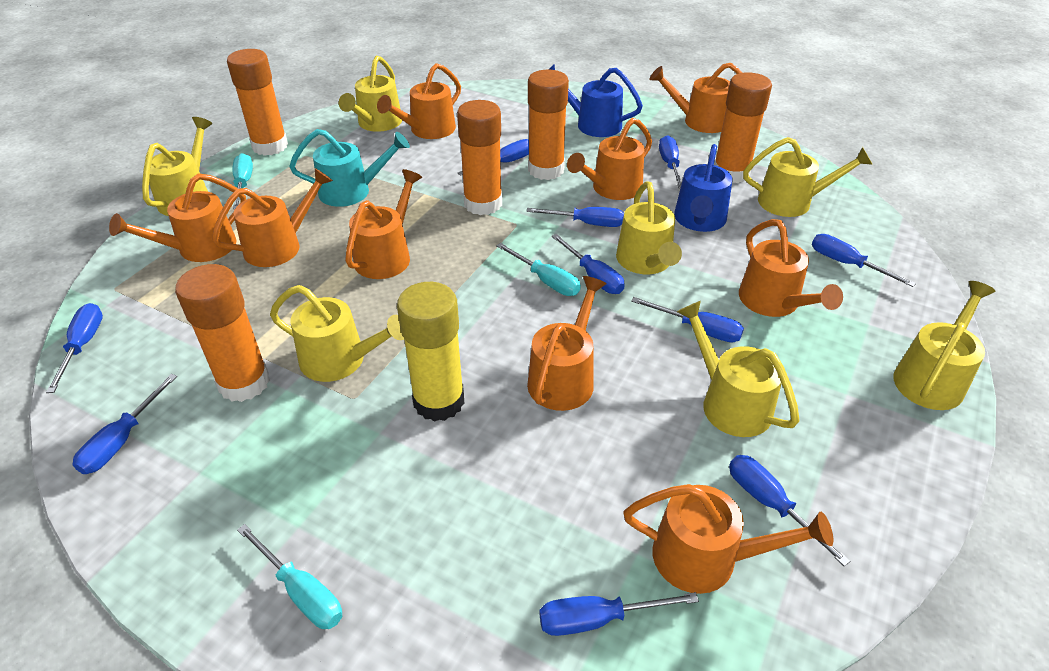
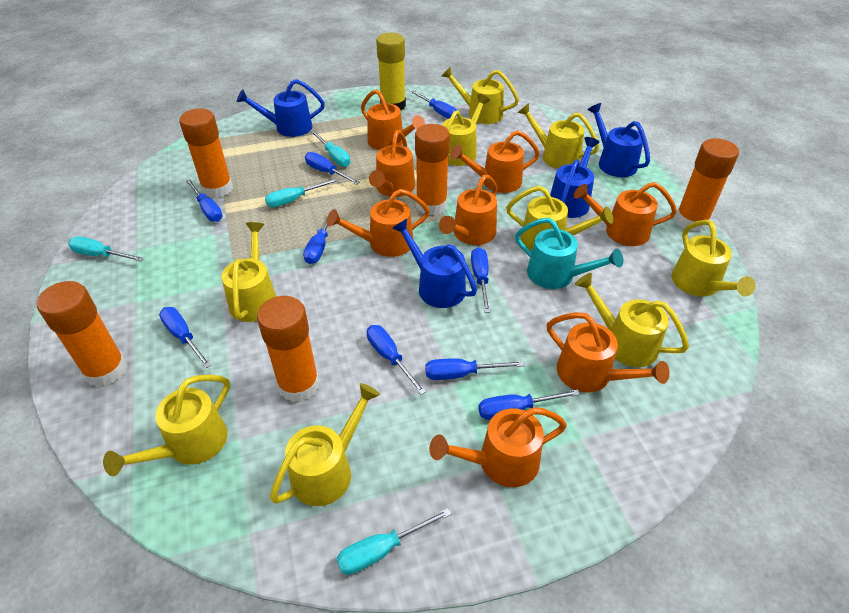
blue screwdriver: [46,303,103,393] [72,374,177,474] [458,139,529,176] [526,207,624,227] [539,592,699,636] [552,234,625,294] [631,297,744,342] [659,135,682,189] [729,455,850,566] [812,234,916,287] = 10 -> [159,307,211,368] [186,179,223,222] [303,208,337,264] [305,152,360,184] [367,325,426,395] [411,90,457,119] [425,358,525,380] [471,247,490,313] [478,389,580,420] = 9
blue watering can: [549,64,643,137] [674,144,733,232] = 2 -> [237,79,325,137] [392,219,477,308] [550,137,600,218] [587,103,650,177] = 4
orange watering can: [109,173,246,262] [212,168,333,267] [345,169,422,279] [377,63,461,139] [527,276,607,411] [567,118,652,200] [624,484,833,594] [649,63,742,133] [739,219,843,317] = 9 -> [327,189,430,257] [361,89,425,150] [369,130,415,197] [429,407,567,487] [439,175,497,245] [450,130,540,193] [547,312,670,393] [574,182,677,246] = 8
turquoise screwdriver: [232,153,253,209] [237,524,343,629] [496,243,581,296] = 3 -> [68,237,144,261] [265,178,338,207] [311,131,350,167] [336,508,452,575] = 4
yellow watering can: [142,117,213,216] [270,285,404,382] [339,56,402,132] [616,181,682,274] [677,301,799,437] [743,137,873,217] [893,281,995,410] = 7 -> [103,375,230,476] [221,222,277,322] [270,383,380,506] [442,66,519,124] [442,94,490,166] [506,186,613,251] [517,103,599,169] [575,273,689,367] [671,220,756,297] = 9

